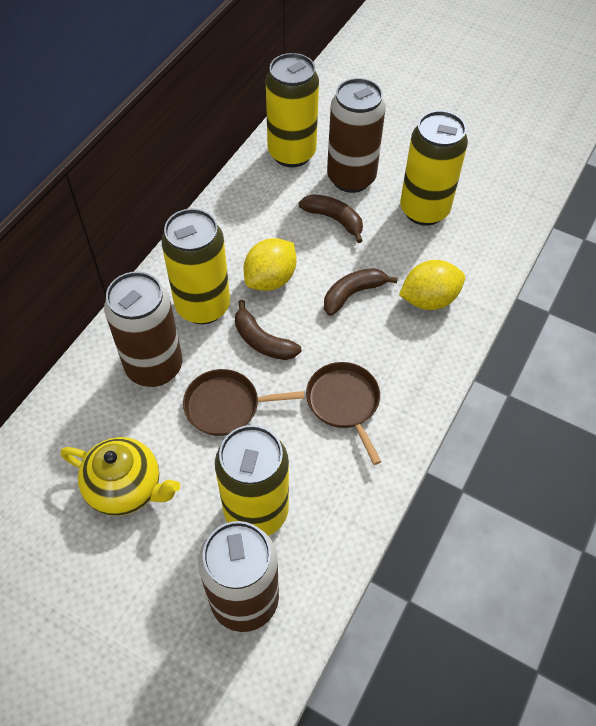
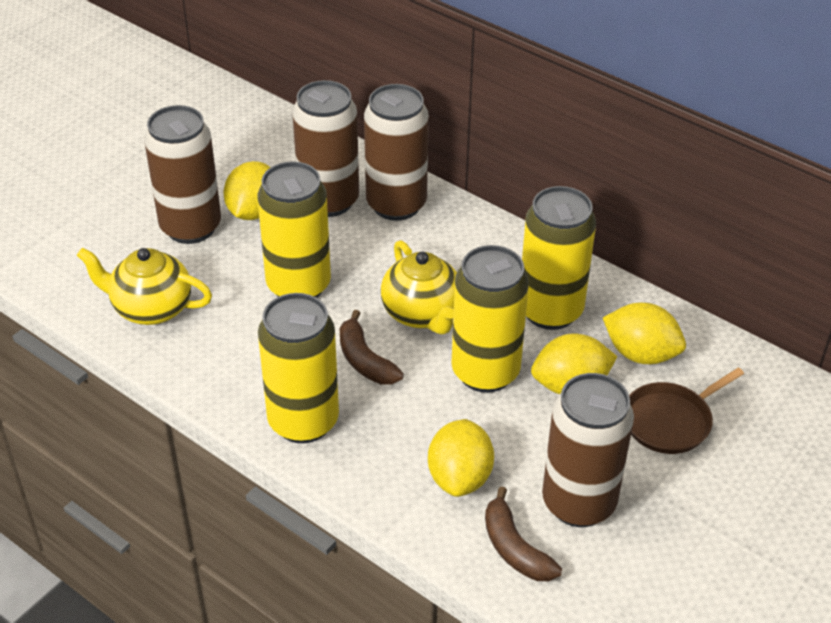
brown banana: [235,300,302,360] [299,194,363,243] [324,268,398,316] = 3 -> [339,310,404,385] [485,487,562,581] = 2
brown can: [104,271,182,387] [198,521,279,632] [327,78,386,193] = 3 -> [144,105,221,244] [292,80,359,217] [364,84,429,221] [542,373,634,527] = 4
brown pan: [183,369,304,436] [306,362,381,465] = 2 -> [629,368,744,454] = 1
yellow lemon: [244,238,297,291] [399,260,465,310] = 2 -> [223,161,270,220] [428,419,494,497] [531,333,617,394] [603,303,686,364] = 4
yellow teapot: [61,437,180,516] = 1 -> [77,247,212,325] [381,240,457,335] = 2

